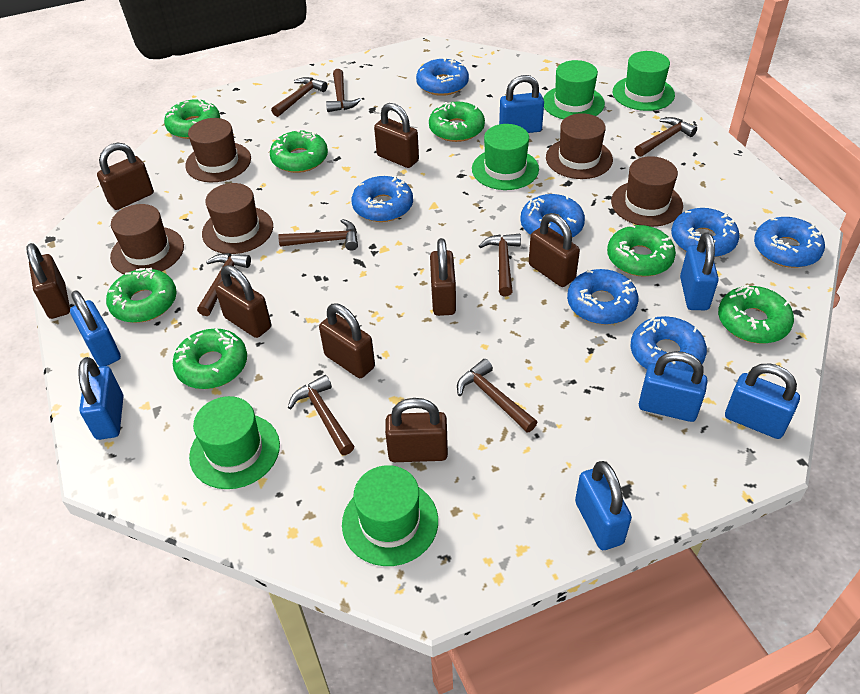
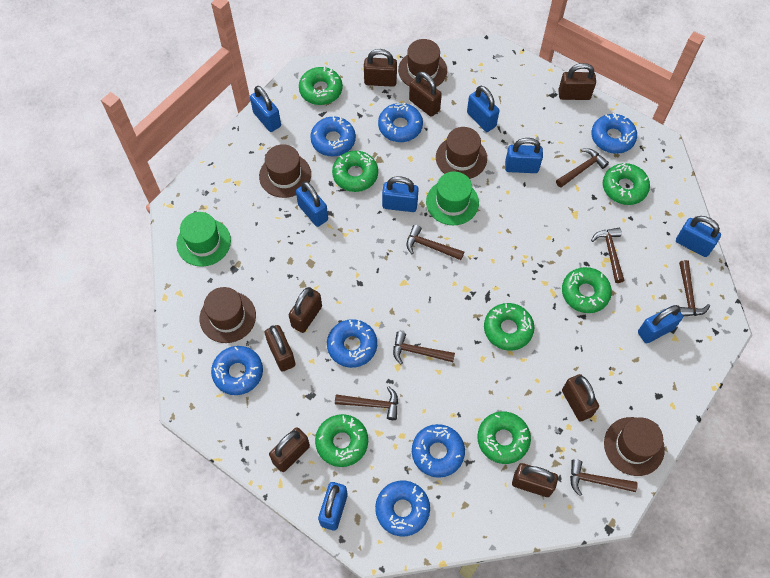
blue padlock: [70,290,121,367] [78,357,123,440] [499,75,544,133] [575,461,632,550] [639,351,707,422] [680,232,719,310] [725,363,800,439] = 7 -> [250,86,281,132] [296,181,328,227] [318,482,348,531] [382,176,419,212] [467,86,499,132] [505,138,543,173] [638,305,683,343] [676,216,721,257] = 8
brown hammer: [197,253,251,316] [271,77,327,117] [278,219,358,251] [288,375,355,455] [326,69,361,112] [457,359,537,433] [479,234,521,296] [635,117,697,157] = 8 -> [335,386,398,420] [393,331,455,365] [406,225,464,260] [556,148,609,188] [570,459,638,496] [591,228,625,283] [679,260,710,316] = 7
green hat: [189,396,280,489] [342,465,438,566] [472,124,539,190] [543,60,605,119] [613,51,675,111] = 5 -> [177,212,231,267] [426,171,479,225] = 2

